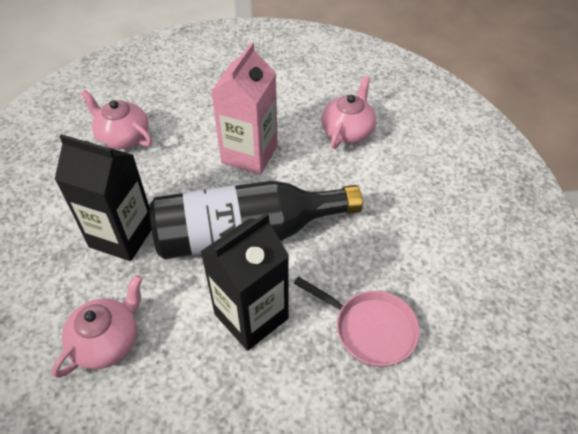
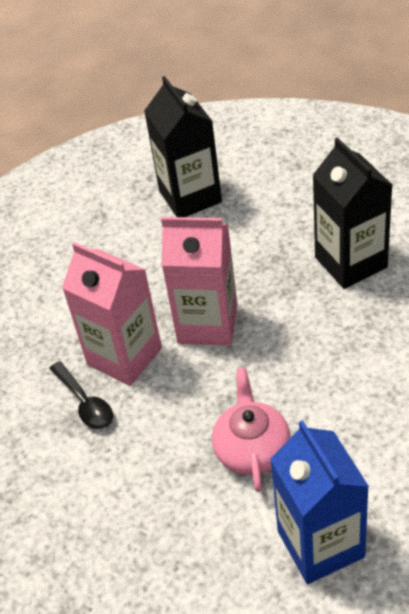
black bottle: [149,180,363,260] = 1 -> none = 0
black spoon: none = 0 -> [49,361,113,429] = 1
blue carton: none = 0 -> [270,420,369,584] = 1
pink carton: [211,42,277,175] = 1 -> [62,242,162,386] [161,217,237,346] = 2
pink pan: [294,276,420,367] = 1 -> none = 0
pink teapot: [52,275,143,378] [81,90,152,149] [321,76,376,149] = 3 -> [212,368,290,492] = 1

